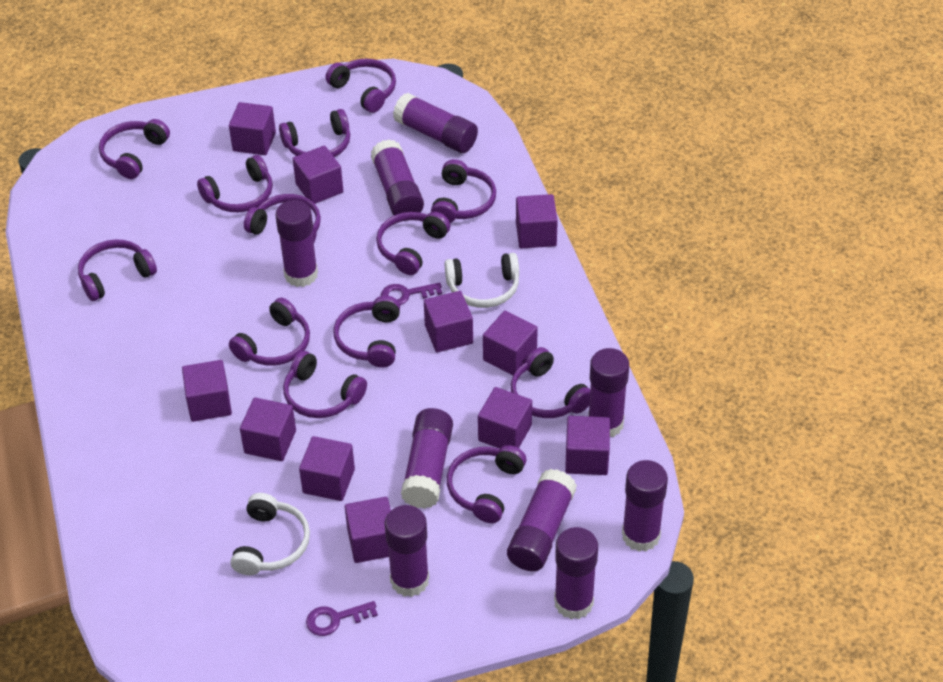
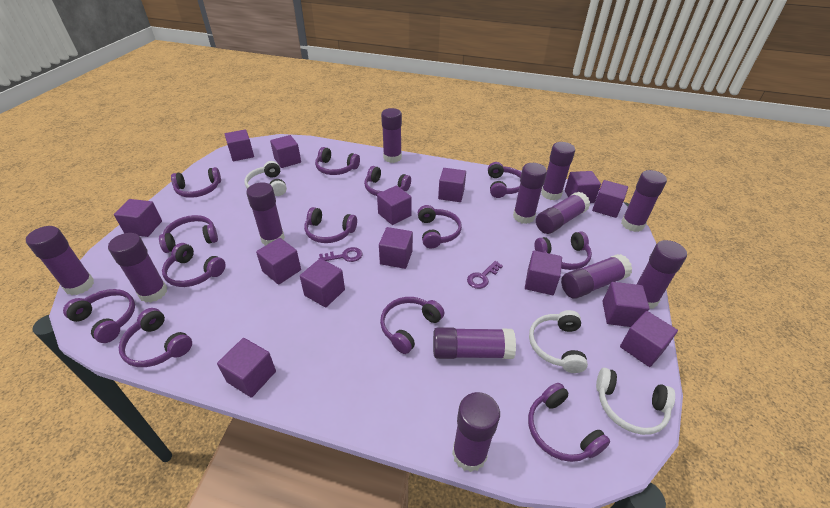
purple cube: [182,360,232,422] [229,102,276,155] [240,397,296,461] [293,145,343,204] [299,436,355,501] [345,497,391,563] [424,291,473,352] [478,387,532,449] [483,311,538,375] [516,194,558,249] [565,416,610,475] = 11 -> [114,199,162,237] [217,338,276,398] [225,129,254,161] [256,238,301,285] [270,135,301,168] [300,259,345,308] [377,185,412,225] [379,227,413,269] [438,168,466,202] [525,251,562,295] [565,171,601,203] [592,180,628,218] [602,282,650,327] [620,311,678,367] = 14
purple glue stick: [275,200,318,287] [371,139,424,215] [385,505,429,597] [393,93,478,153] [401,408,453,509] [507,469,577,571] [554,527,598,620] [588,348,629,437] [622,460,668,552] = 9 -> [26,226,94,295] [108,233,167,303] [246,182,285,246] [381,108,402,163] [433,327,516,359] [452,392,500,472] [513,163,547,224] [536,192,590,234] [541,142,575,200] [561,254,633,299] [621,170,667,232] [637,240,687,309] = 12
white headphones: [231,493,310,575] [445,253,519,308] = 2 -> [245,161,287,196] [529,310,588,373] [596,368,675,435] = 3

